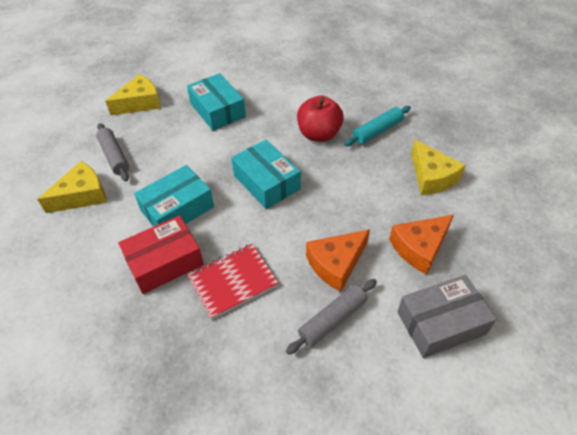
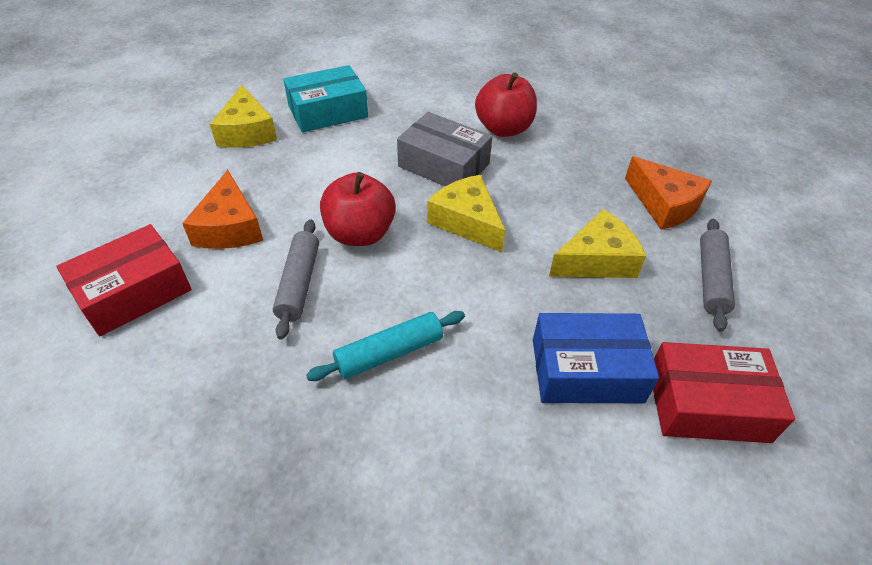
blue box: none = 0 -> [533,313,659,403] = 1
red apple: [297,96,344,142] = 1 -> [320,172,396,246] [475,72,537,137] = 2
red box: [118,215,204,294] = 1 -> [56,224,192,336] [653,342,795,443] = 2
red notebook: [187,244,279,319] = 1 -> none = 0
turquoise box: [134,165,214,226] [187,73,246,131] [231,140,301,209] = 3 -> [283,65,368,132] = 1

